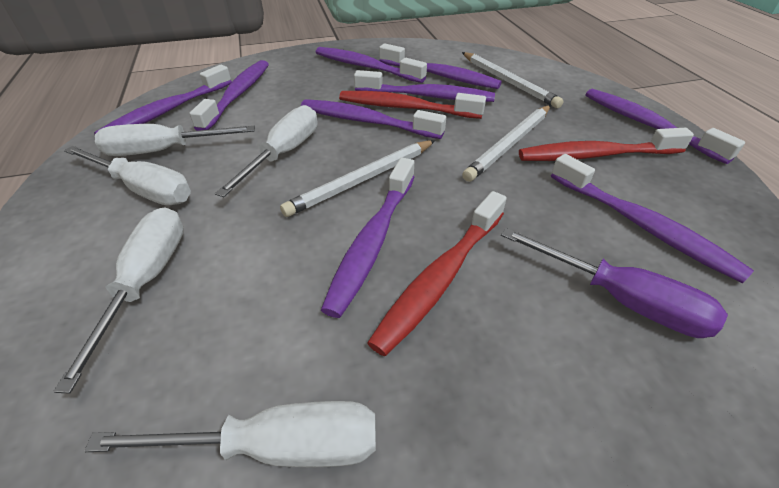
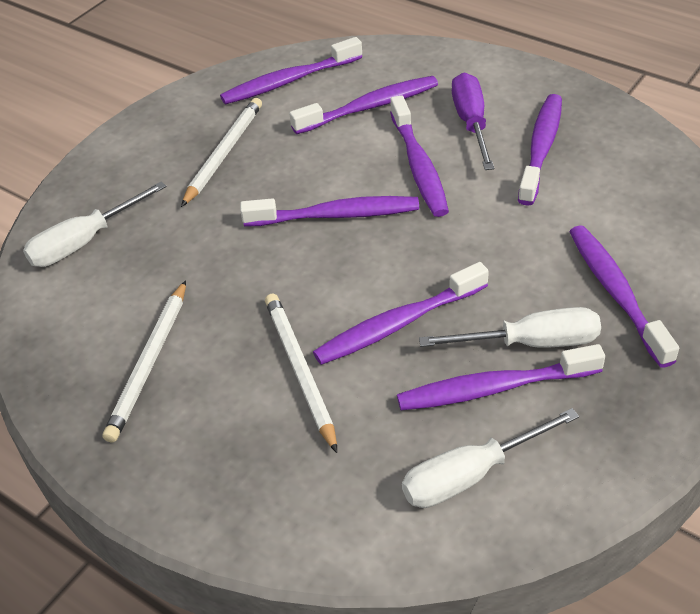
purple toothbrush: [94,65,232,134] [189,60,269,131] [301,99,446,139] [316,47,427,83] [321,158,415,318] [354,70,495,102] [379,44,502,89] [551,154,754,283] [585,89,745,164] = 9 -> [220,37,362,105] [240,196,419,227] [289,76,438,134] [313,262,489,365] [390,95,449,217] [397,344,605,411] [518,94,562,206] [569,225,679,368] = 8
red toothbrush: [339,91,486,119] [367,191,507,356] [519,128,694,161] = 3 -> none = 0
white screwdriver: [53,207,184,394] [64,146,191,205] [84,401,376,467] [95,124,255,156] [215,105,318,197] = 5 -> [23,182,167,267] [402,408,579,508] [419,307,601,348] = 3

